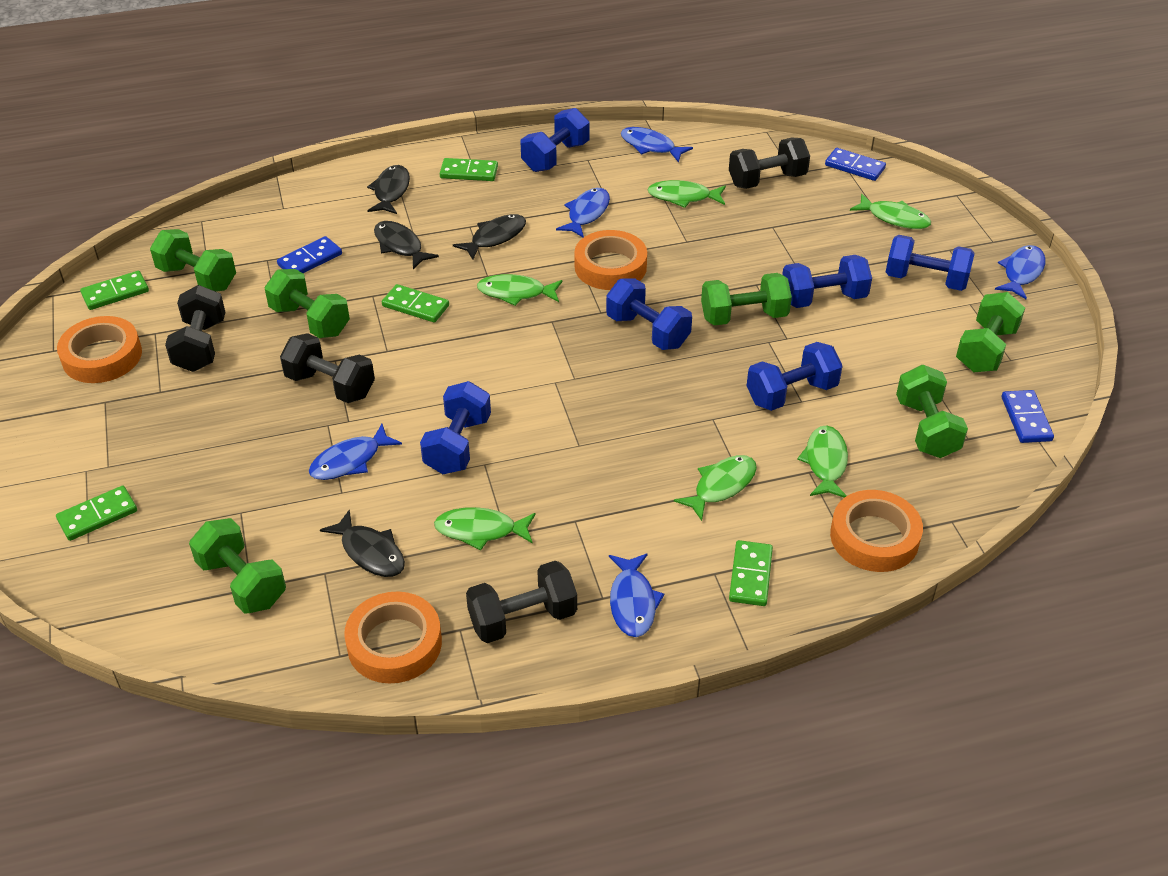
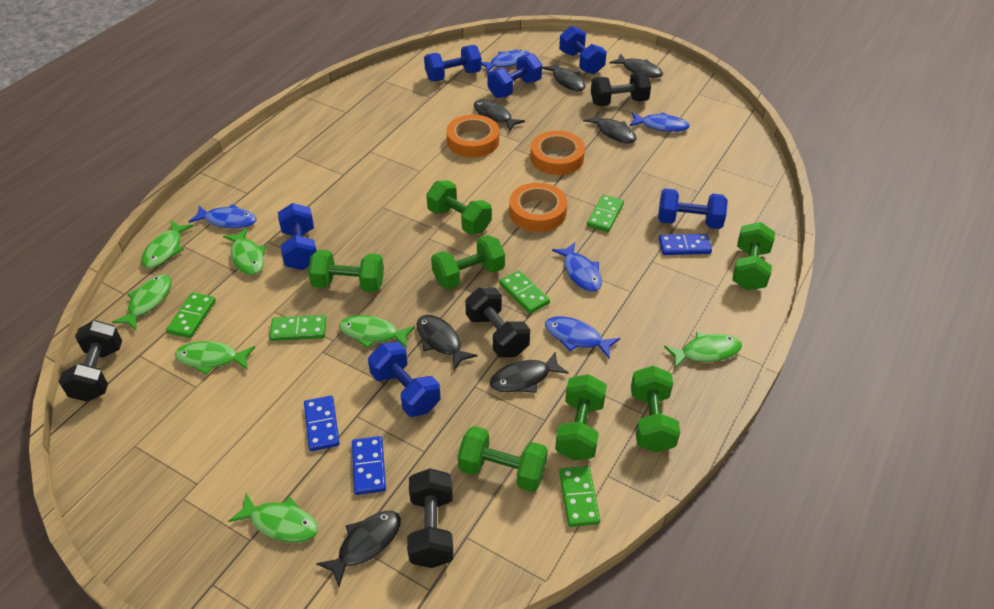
black fish: [320,509,405,577] [367,165,410,214] [374,221,439,269] [453,214,526,260] = 4 -> [316,511,401,587] [417,315,477,370] [474,100,525,131] [490,351,568,393] [542,61,586,91] [583,111,637,143] [609,53,663,78] = 7
green dumbbell: [150,229,236,292] [189,518,286,614] [265,269,350,338] [701,273,792,326] [896,365,968,458] [956,292,1025,372] = 6 -> [308,250,384,292] [426,180,492,235] [431,235,505,290] [458,426,548,492] [555,374,607,461] [631,366,680,452] [732,222,775,291] = 7
green fish: [434,507,536,550] [477,274,562,306] [647,180,726,208] [674,455,757,521] [797,425,848,498] [850,194,931,229] = 6 -> [112,275,172,330] [141,221,194,268] [175,341,255,375] [223,228,266,275] [228,493,318,543] [339,315,415,349] [664,332,742,369] = 7
orange tape: [57,316,142,383] [344,591,442,684] [574,230,647,290] [830,490,923,572] = 4 -> [446,115,499,158] [509,183,567,232] [530,131,585,175] = 3

